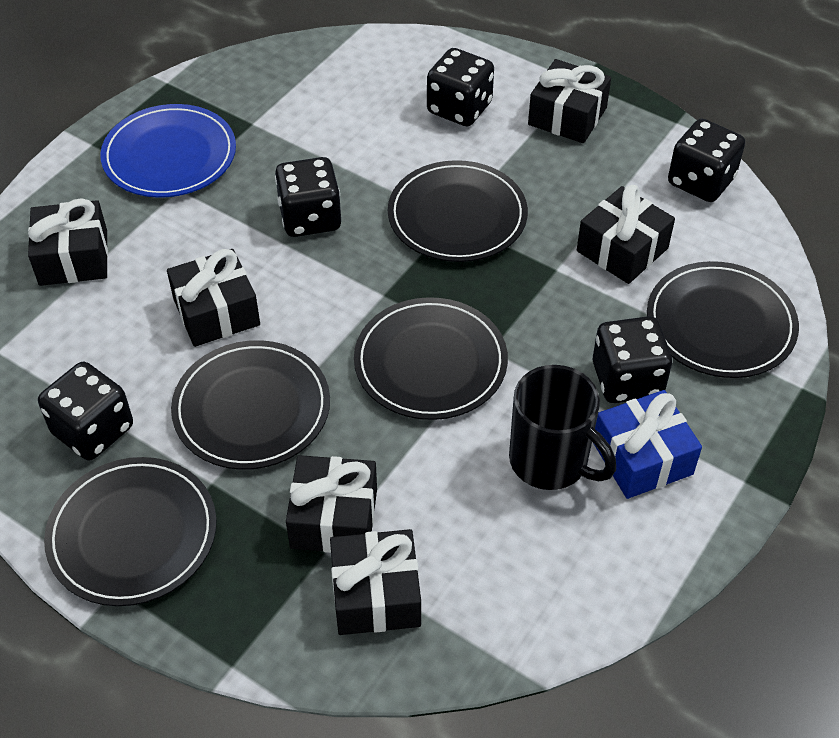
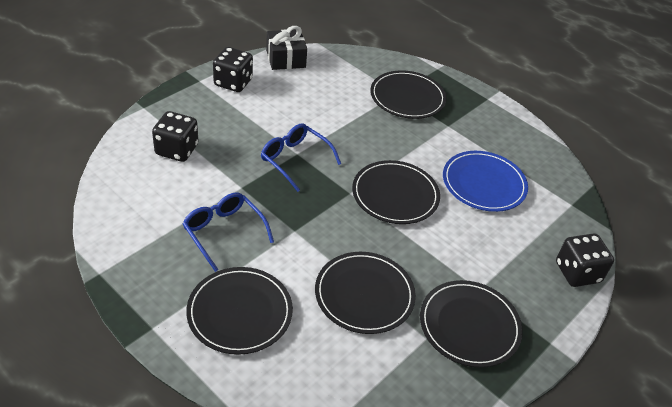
black dice: [38,362,133,461] [275,157,341,237] [427,48,494,126] [593,316,672,403] [668,119,745,202] = 5 -> [152,111,198,162] [213,47,253,92] [556,233,614,287] = 3
black gift: [28,198,108,286] [167,249,260,347] [286,455,377,553] [330,529,421,635] [528,59,611,143] [577,185,675,284] = 6 -> [266,26,307,70] = 1
black mug: [509,365,616,490] = 1 -> none = 0
blue gift: [593,390,702,499] = 1 -> none = 0
blue glasses: none = 0 -> [183,192,274,272] [261,123,341,192] = 2

